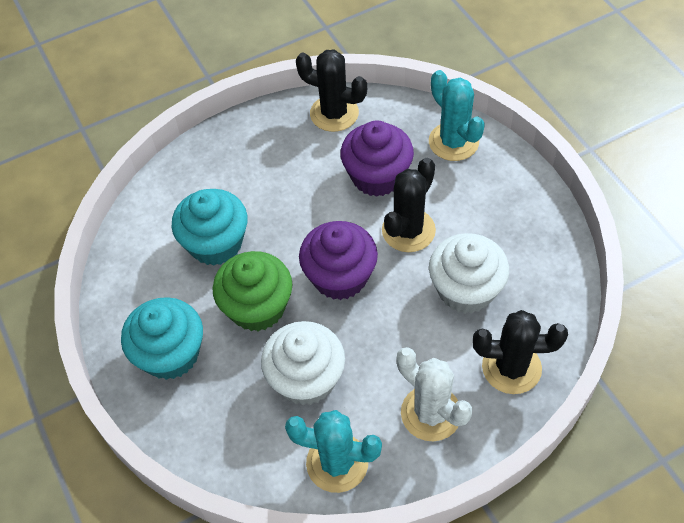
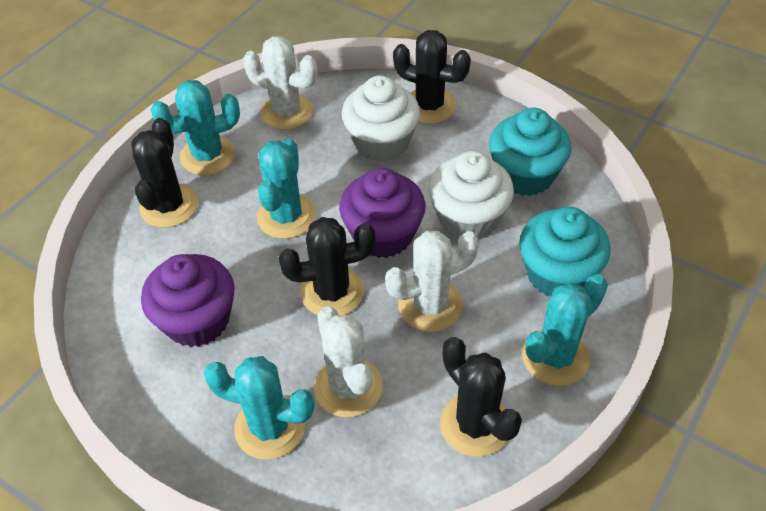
black cactus: [296,50,367,132] [382,158,436,252] [473,310,568,394] = 3 -> [131,118,198,228] [279,217,376,315] [393,30,471,124] [440,337,522,457] = 4
green cupcake: [212,251,293,331] = 1 -> none = 0
turquoise cactus: [285,410,382,493] [429,70,485,161] = 2 -> [151,80,240,175] [204,356,314,460] [257,138,316,239] [522,274,608,386] = 4
white cactus: [397,347,472,441] = 1 -> [243,36,318,130] [314,306,383,417] [385,231,479,332] = 3

